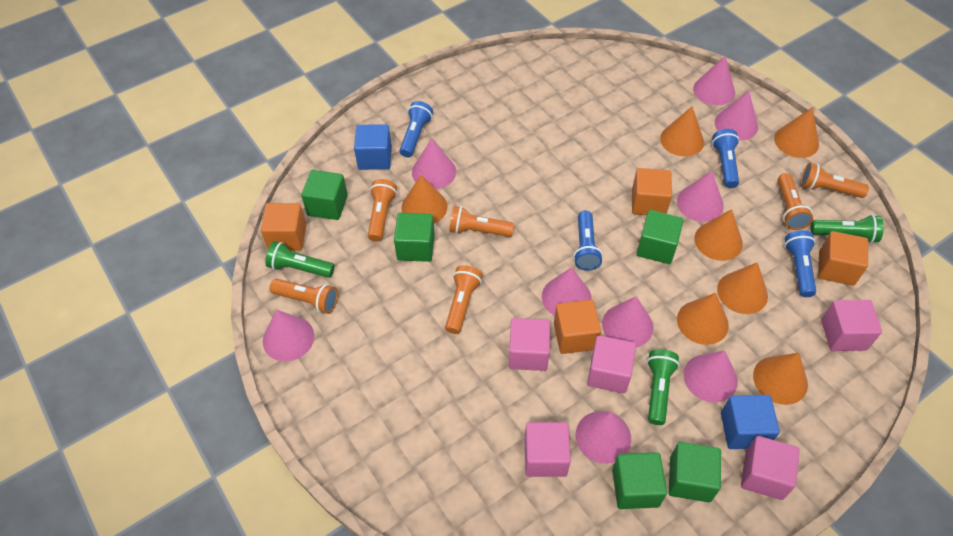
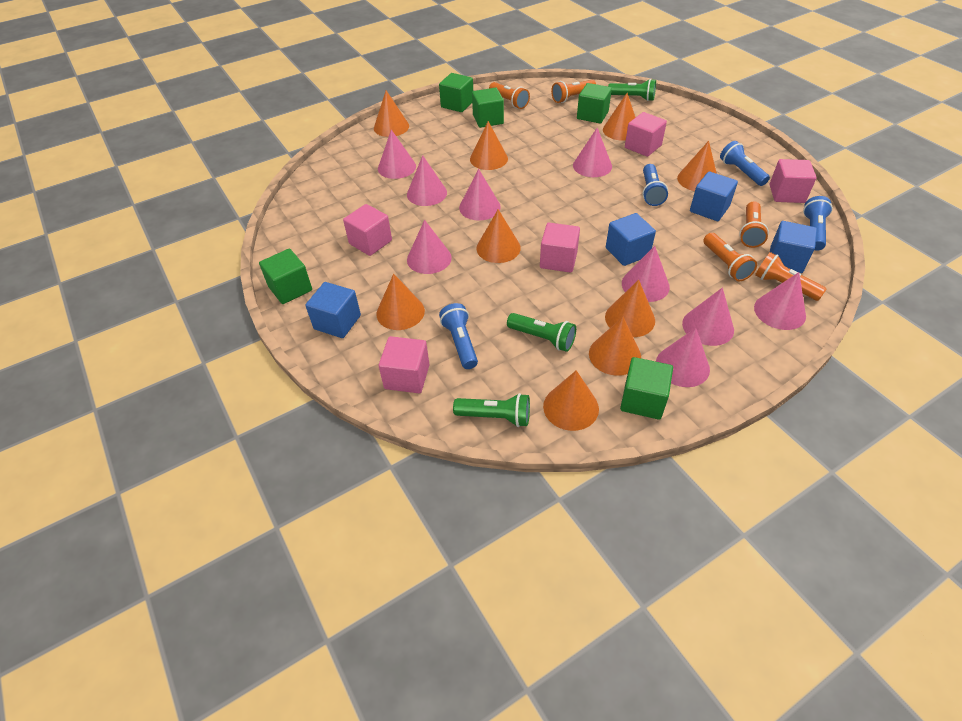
blue cube: [354,124,392,170] [721,395,780,449] = 2 -> [305,282,361,338] [606,213,656,266] [690,171,738,221] [770,221,817,273] = 4
orange cone: [401,175,447,223] [660,107,704,157] [677,293,729,345] [694,209,743,261] [717,262,768,314] [753,353,808,405] [774,107,819,158] = 7 -> [374,91,409,137] [376,274,425,330] [470,121,508,170] [476,209,521,263] [543,370,599,431] [589,317,641,376] [603,93,636,141] [605,280,655,337] [677,141,717,191] = 9
orange cube: [261,203,306,251] [554,300,601,354] [632,168,672,215] [818,231,868,286] = 4 -> none = 0
orange flashlight: [269,279,338,314] [368,179,397,242] [445,265,482,334] [449,206,514,237] [778,173,813,230] [800,163,869,198] = 6 -> [489,82,530,109] [551,80,596,103] [703,233,757,281] [739,201,769,248] [755,252,826,301] = 5

